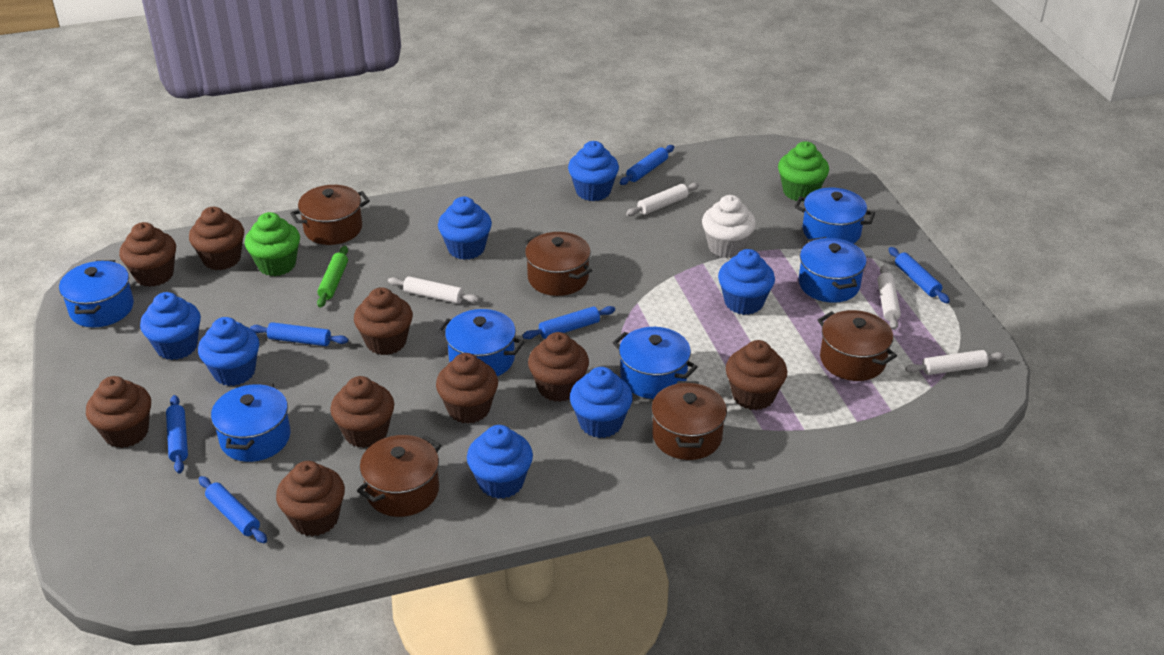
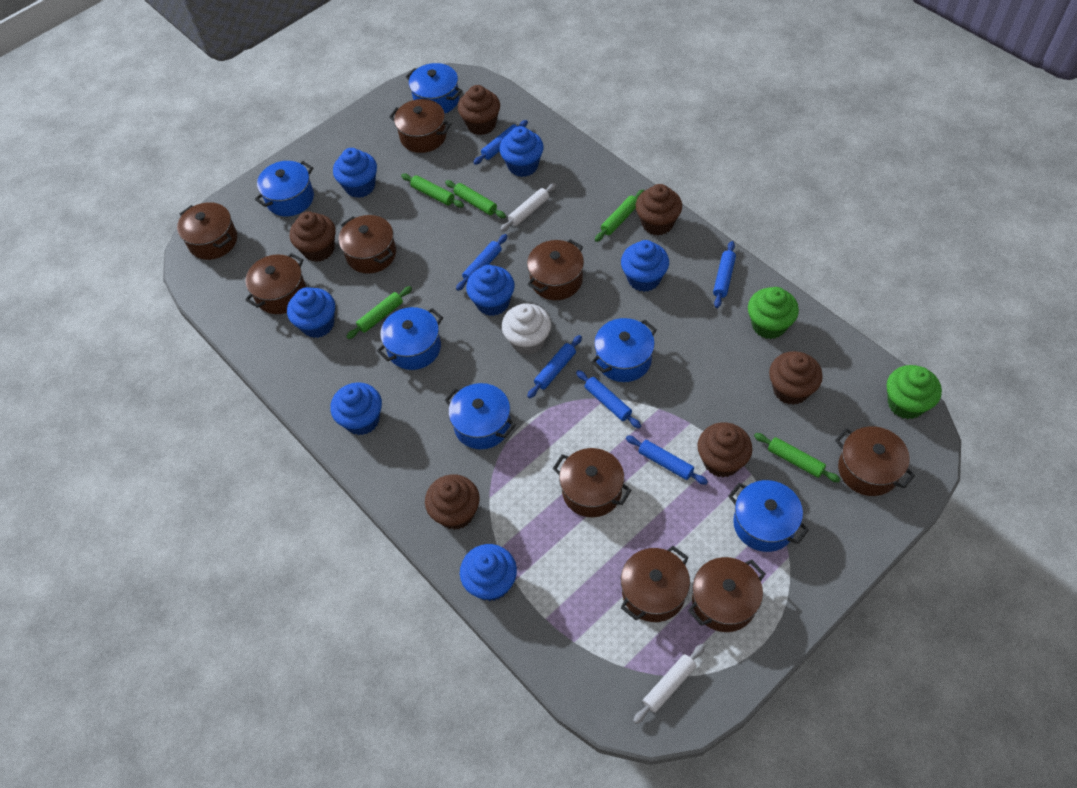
brown cupcake: [86,376,151,448] [119,222,176,287] [189,207,244,270] [276,461,345,536] [330,376,394,448] [354,287,413,355] [436,353,498,423] [528,332,589,402] [726,340,787,410] = 9 -> [290,211,335,262] [425,474,480,530] [458,85,500,135] [636,184,682,236] [697,422,753,477] [769,351,823,405] = 6
brown pot: [290,185,370,245] [357,435,441,517] [525,232,592,296] [651,381,727,460] [818,310,897,381] = 5 -> [177,202,237,260] [245,253,306,314] [338,215,396,274] [389,99,451,153] [527,239,584,300] [553,448,632,517] [621,546,690,622] [688,557,765,632] [835,426,915,496] = 9
green rolling pin: [317,246,348,308] = 1 -> [346,286,412,339] [401,174,464,208] [445,180,506,218] [595,190,644,242] [754,433,841,482] = 5
white rolling pin: [388,276,479,304] [626,183,699,216] [878,265,901,330] [905,350,1005,375] = 4 -> [500,183,556,232] [633,644,705,724] = 2

